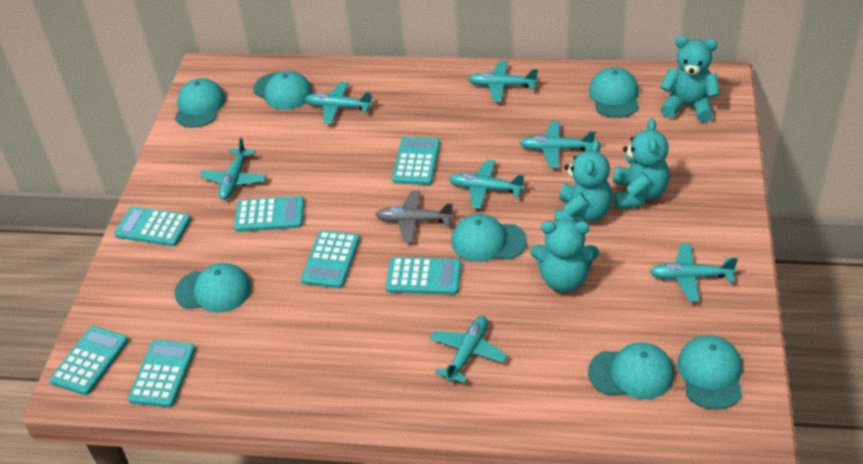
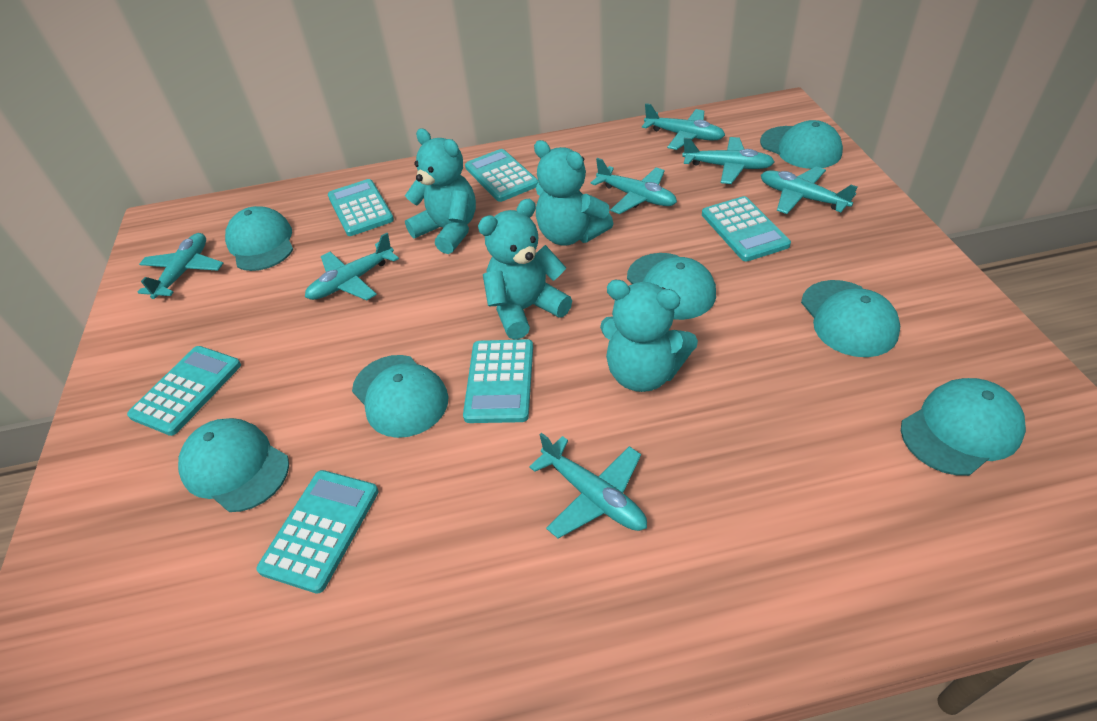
grey plane: [375,191,454,242] = 1 -> none = 0
turquoise calculator: [50,326,128,395] [114,207,191,246] [128,340,196,407] [234,196,304,232] [301,230,360,288] [386,257,461,295] [392,137,440,185] = 7 -> [127,346,241,436] [256,470,378,594] [328,179,394,236] [463,339,533,423] [465,149,539,202] [702,196,791,262] = 6

